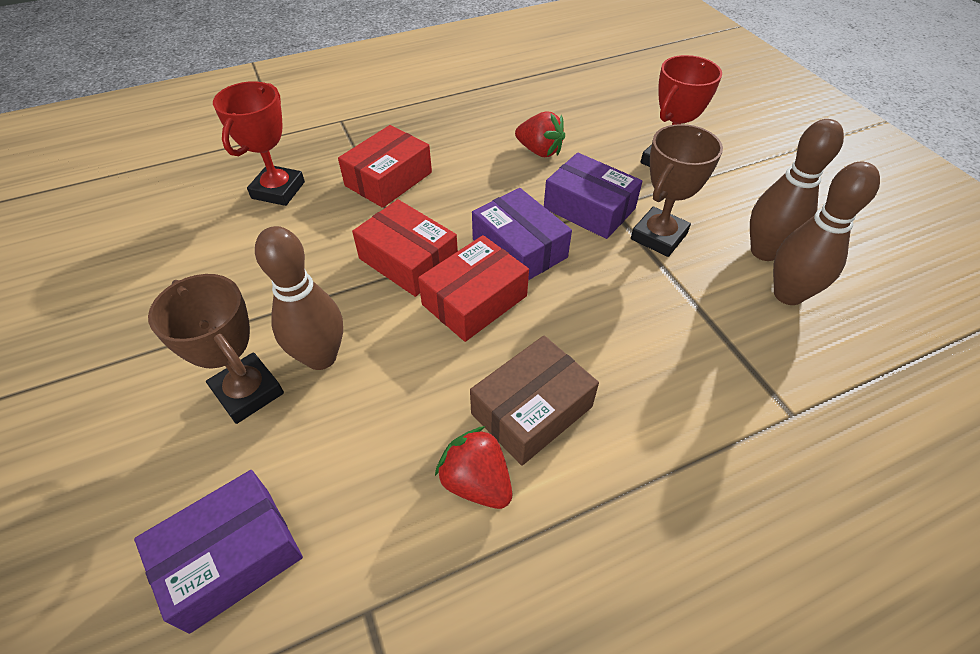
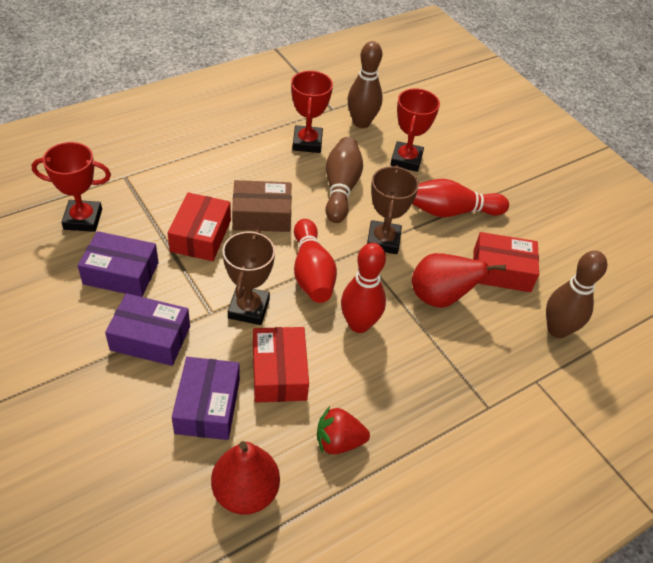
red bowling pin: none = 0 -> [294,219,337,303] [341,243,386,333] [412,179,509,217] = 3
red pear: none = 0 -> [211,441,280,515] [412,253,506,308] = 2
red strawberry: [435,426,512,509] [515,112,565,157] = 2 -> [317,406,370,454] = 1
red trophy: [213,81,305,206] [641,55,722,167] = 2 -> [32,142,111,232] [291,71,333,153] [390,88,440,172] = 3

